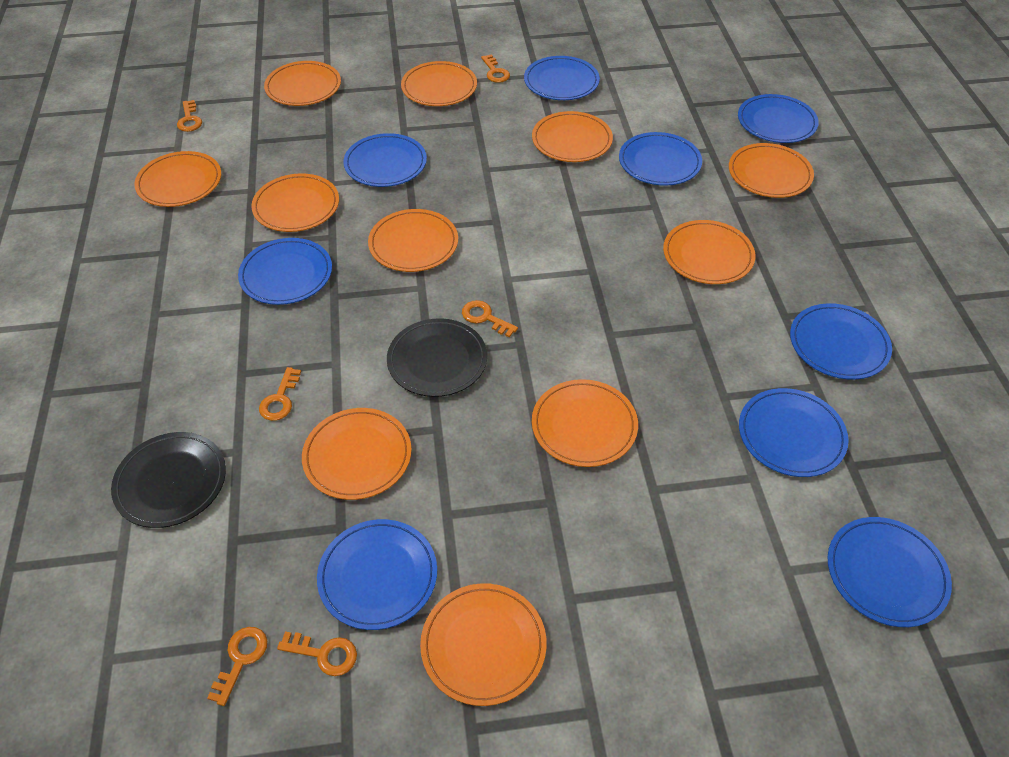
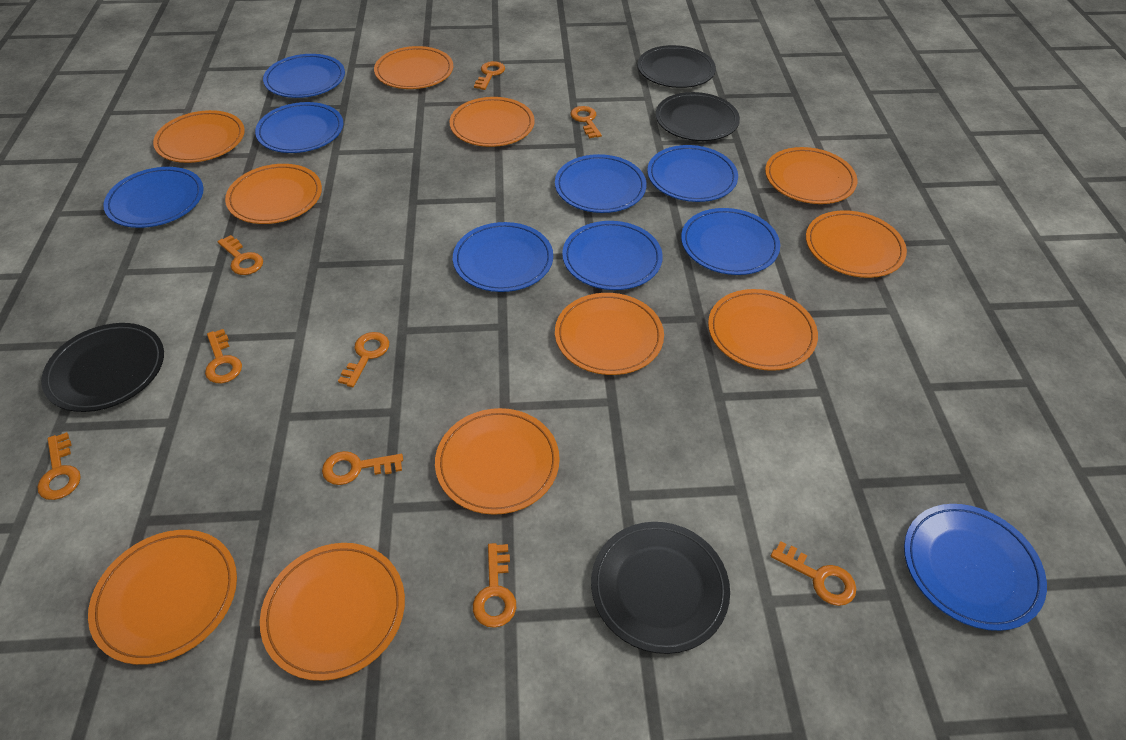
black plate: [111,432,226,528] [387,318,487,397] = 2 -> [41,323,164,412] [591,522,730,654] [638,45,716,88] [656,92,740,141] = 4
orange key: [177,100,202,132] [207,627,267,706] [259,367,301,421] [277,632,357,676] [462,300,518,337] [481,54,510,83] = 6 -> [37,432,81,500] [205,329,242,383] [217,235,263,275] [322,451,403,485] [338,332,389,387] [473,543,516,628] [474,61,505,90] [570,106,602,138] [770,541,856,606] = 9

